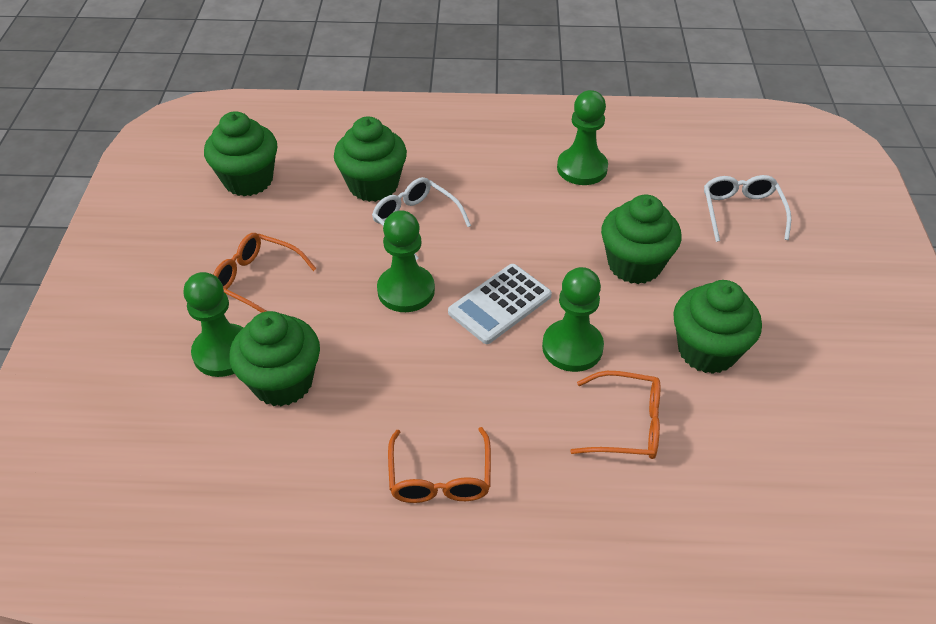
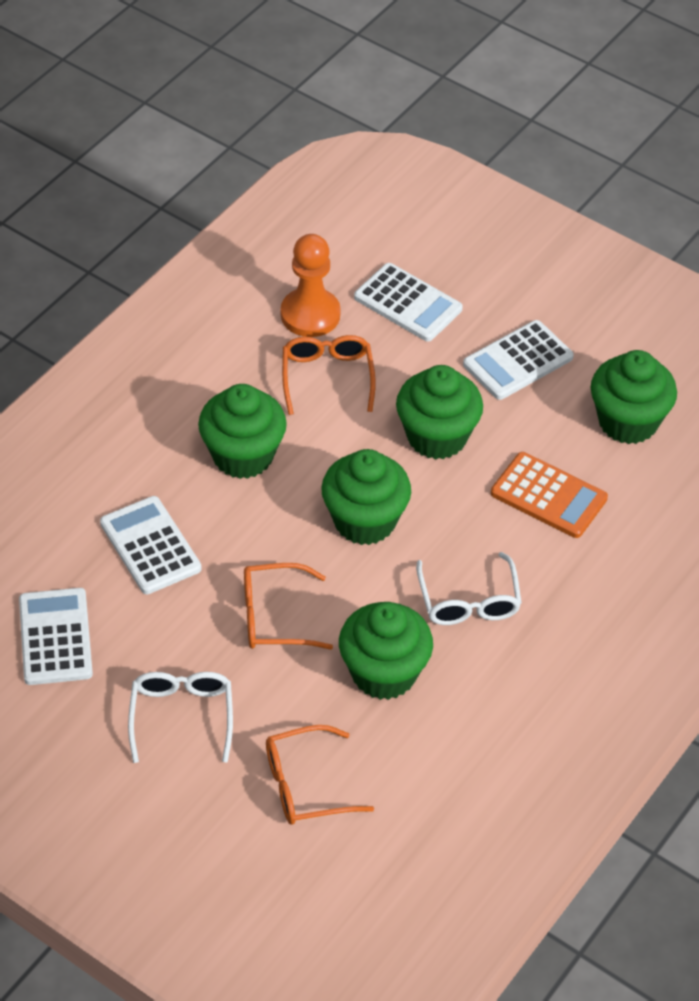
green pawn: [183,272,244,377] [377,210,435,312] [542,267,604,372] [557,90,608,185] = 4 -> none = 0
orange calculator: none = 0 -> [491,452,608,538] = 1
orange pawn: none = 0 -> [281,234,341,337] = 1
white calculator: [448,264,552,344] = 1 -> [19,588,93,685] [100,496,202,594] [354,263,463,342] [463,320,574,400] = 4

